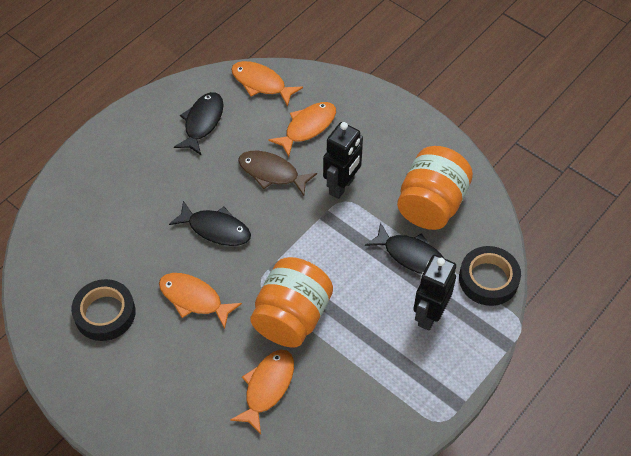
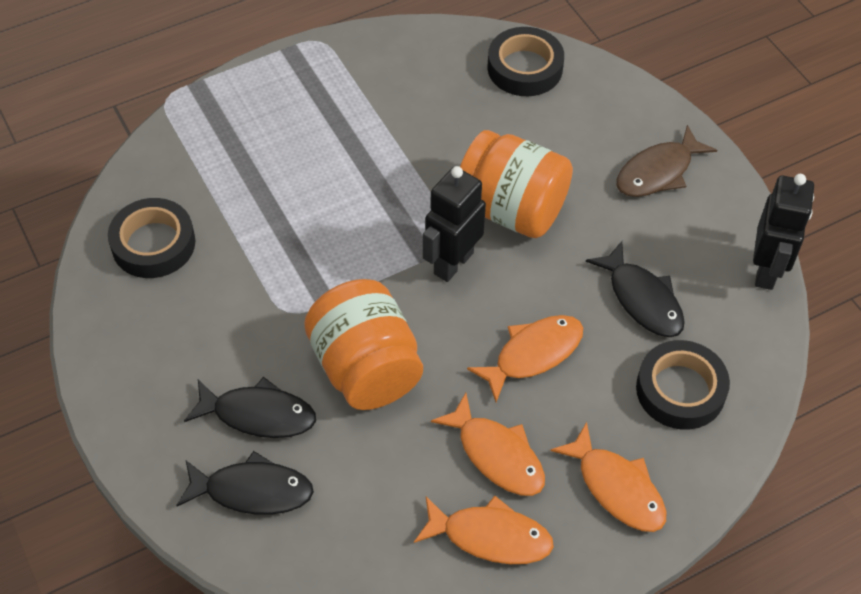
black tape: [71,279,136,341] [459,246,521,306] = 2 -> [108,198,195,278] [487,27,564,96] [636,340,730,430] = 3

